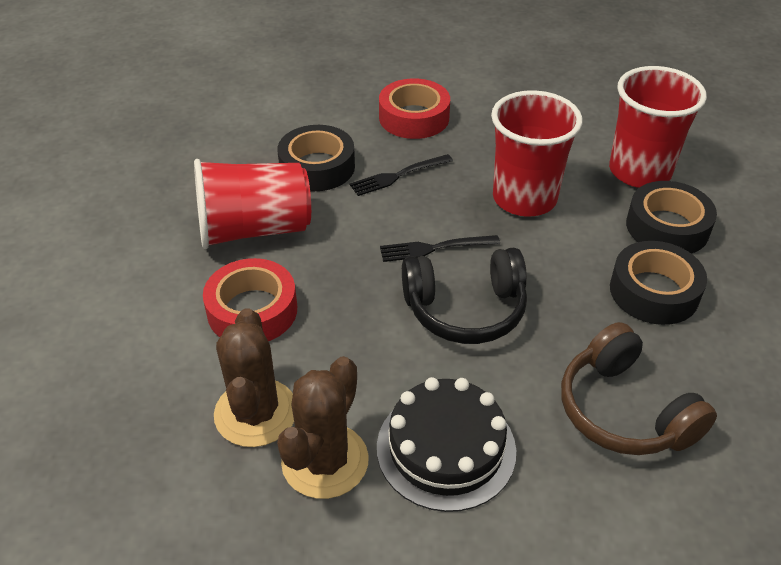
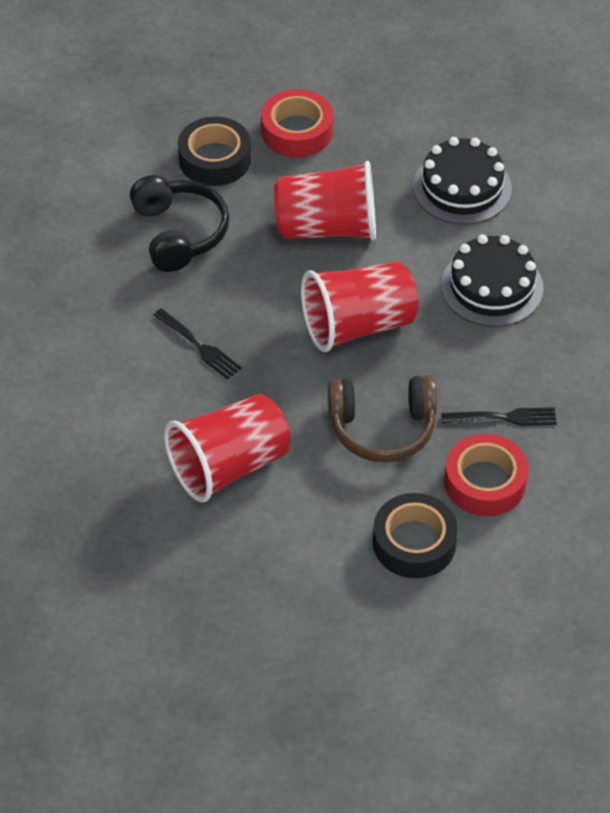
black cake: [377,377,516,512] = 1 -> [413,137,512,225] [441,234,544,327] = 2
black tape: [278,125,355,191] [610,241,707,325] [626,181,717,254] = 3 -> [178,117,251,186] [373,493,458,578] = 2
brown cactus: [214,308,294,447] [277,356,369,499] = 2 -> none = 0

